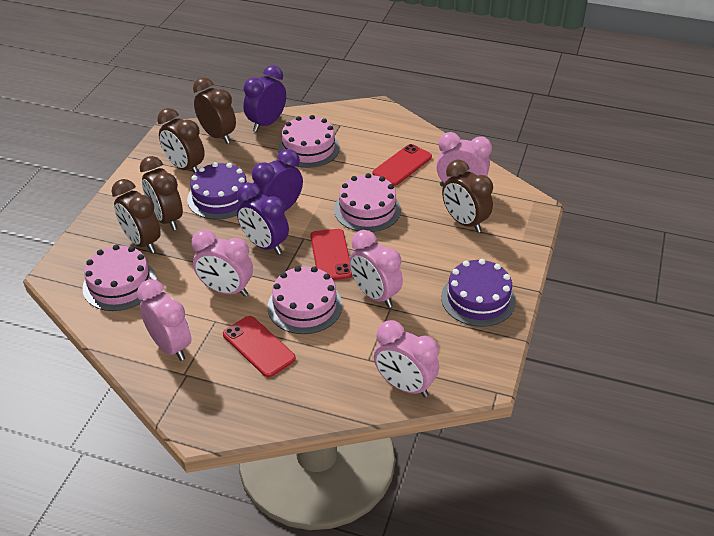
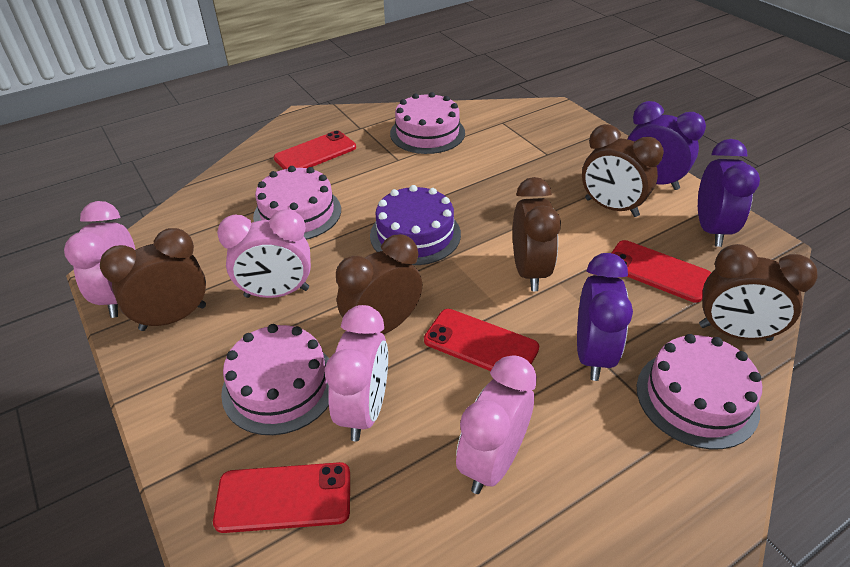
pink clock: [137,279,191,361] [192,229,253,297] [349,230,403,308] [374,320,439,397] [436,132,492,187] = 5 -> [64,201,136,318] [217,209,311,298] [325,305,388,441] [456,355,537,494] = 4
purple cake: [187,162,247,220] [441,259,516,327] = 2 -> [370,185,461,265] = 1
red phone: [223,316,296,377] [310,229,352,280] [373,144,432,186] = 3 -> [213,462,350,533] [274,130,356,169] [424,309,539,371] [611,240,711,303] = 4

